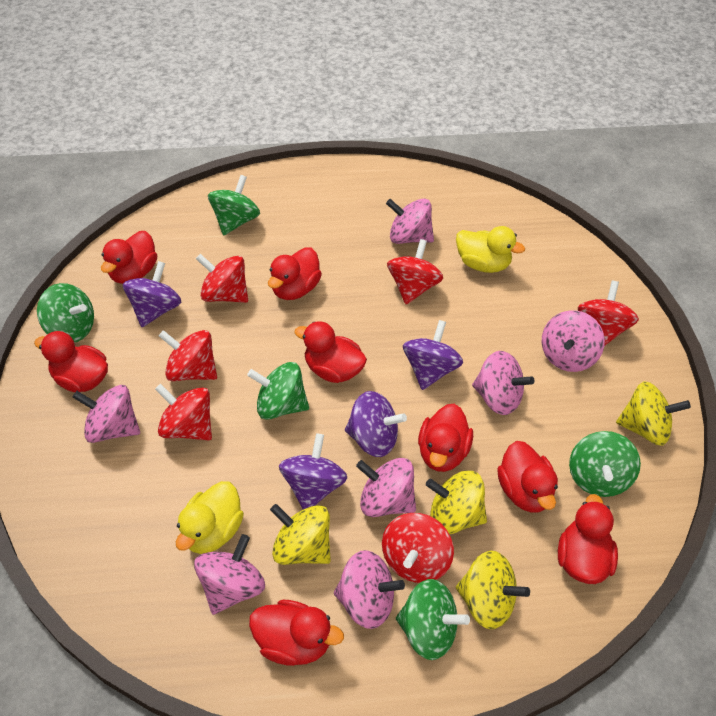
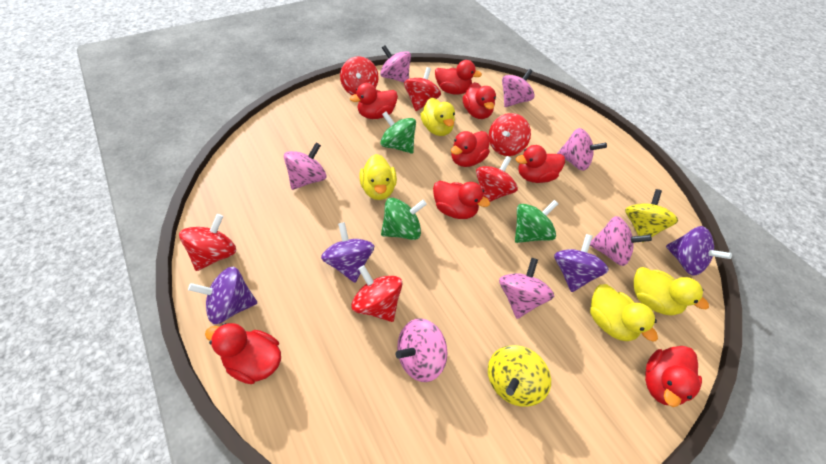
green spinning top: [37,283,94,343] [208,175,260,235] [247,362,309,420] [396,579,470,660] [569,431,641,497] = 5 -> [380,112,416,153] [381,198,427,240] [515,200,558,243] = 3
yellow duck: [176,481,244,554] [456,226,525,273] = 2 -> [360,154,397,200] [421,98,455,136] [590,284,658,342] [634,267,709,315] = 4
yellow spinning top: [270,504,331,565] [426,471,487,534] [456,551,530,629] [616,381,691,445] = 4 -> [488,345,551,407] [625,189,678,243] = 2

